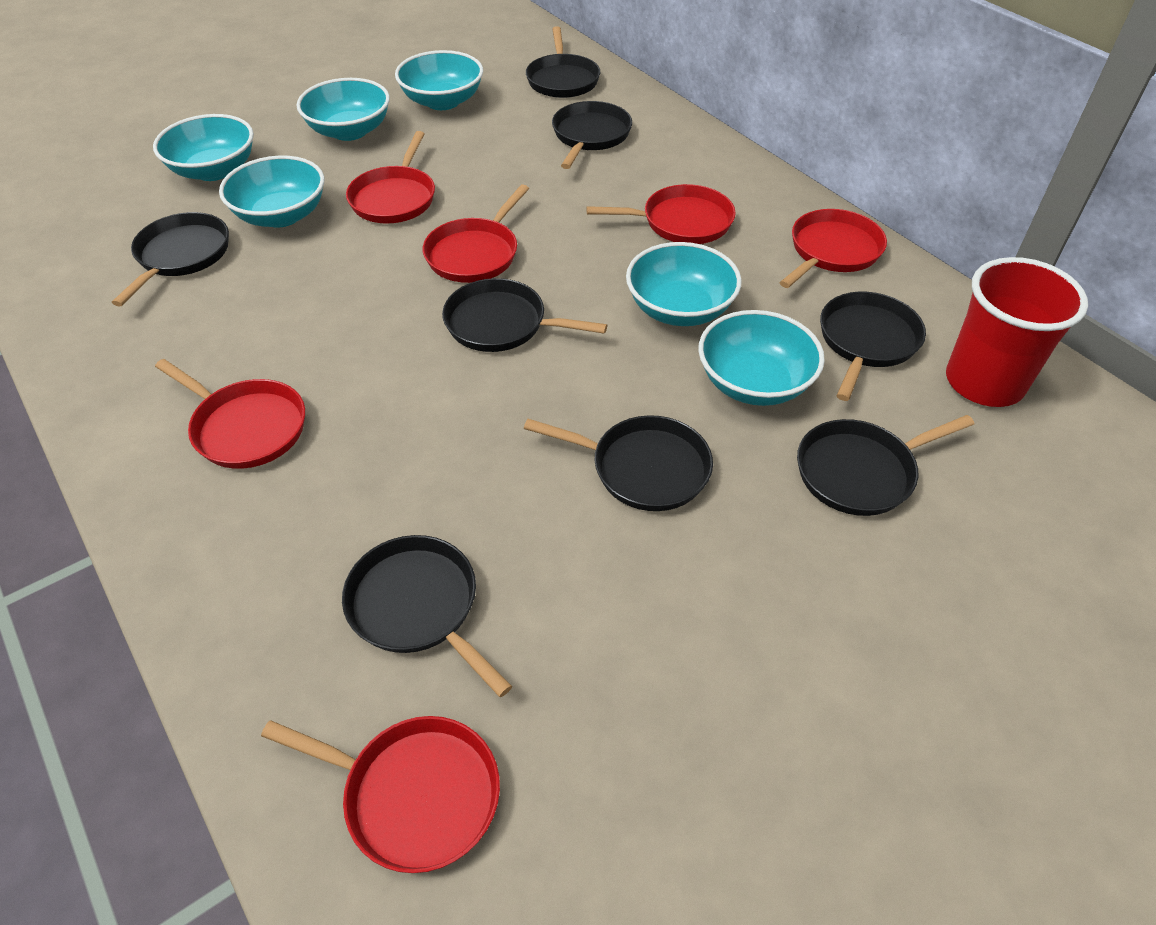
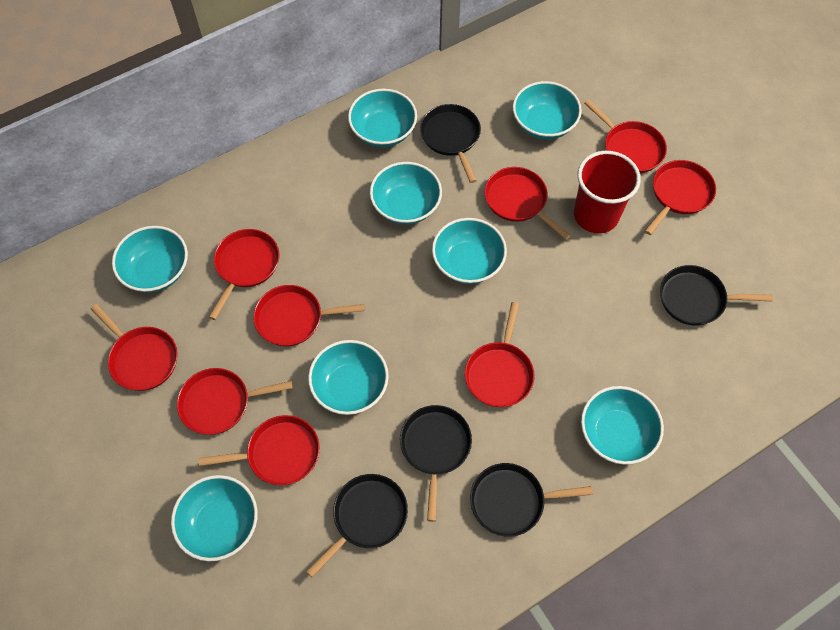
black pan: [112,212,229,307] [342,535,512,697] [442,278,607,352] [524,415,713,511] [526,26,600,98] [552,101,632,169] [797,415,974,516] [820,292,926,401] = 8 -> [306,474,408,578] [400,405,472,522] [420,104,481,183] [470,463,593,537] [660,265,773,326] = 5
red pan: [155,359,305,469] [261,716,500,873] [346,131,435,224] [423,184,529,283] [586,184,736,244] [779,209,887,288] = 6 -> [91,304,178,391] [177,368,293,435] [199,415,320,485] [209,229,279,320] [253,285,365,346] [465,302,535,407] [485,167,571,240] [584,99,667,173] [645,160,716,235] = 9
turquoise bowl: [153,114,254,181] [219,156,324,228] [296,78,390,141] [395,50,483,110] [626,242,742,326] [698,310,825,406] = 6 -> [112,226,188,293] [171,475,258,561] [308,340,389,415] [348,89,417,147] [370,162,442,225] [432,218,507,284] [513,81,582,140] [581,386,664,465] = 8

